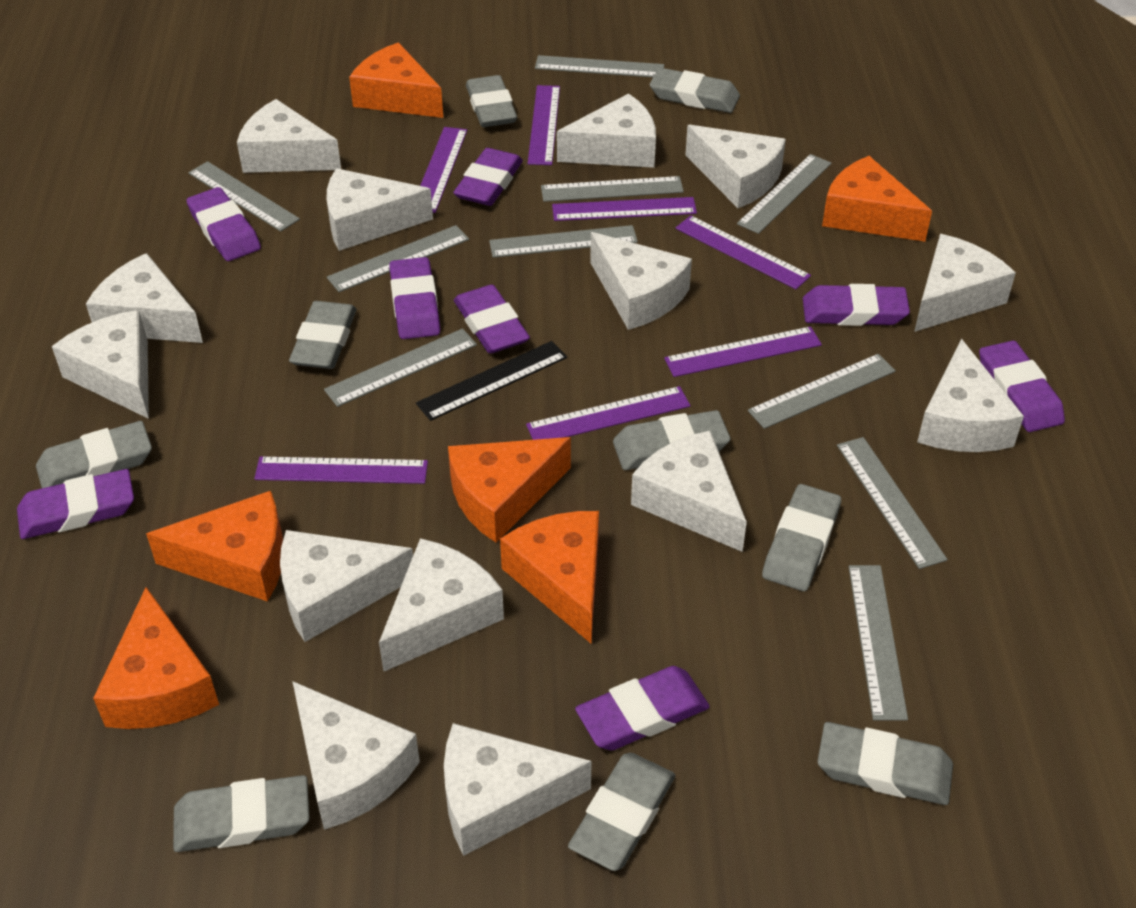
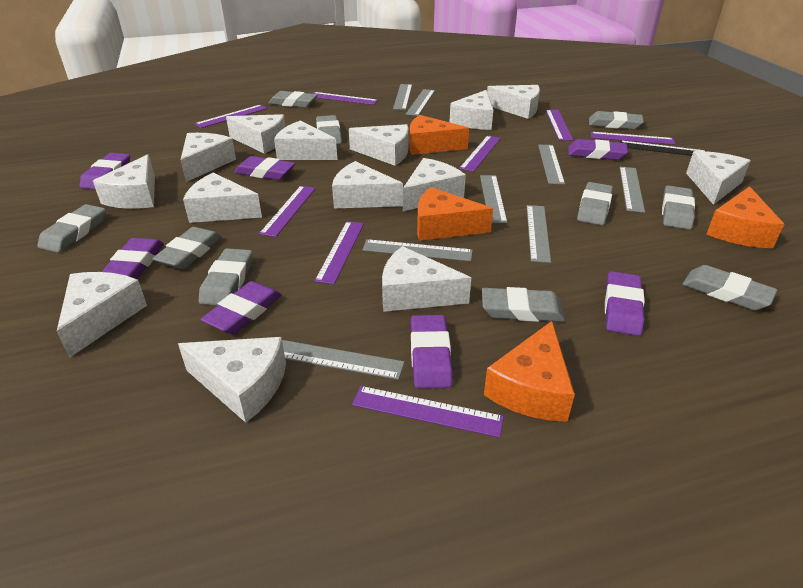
grey eraser: [36,421,152,488] [173,775,310,852] [289,301,357,369] [466,75,517,127] [568,753,675,871] [613,410,730,470] [650,68,740,113] [762,484,841,591] [817,722,953,805] = 9 -> [37,204,105,253] [152,227,222,269] [199,248,253,306] [269,91,317,108] [316,115,342,144] [482,287,565,322] [577,182,613,225] [589,111,644,130] [662,186,695,230] [683,265,777,311] = 10
grey ruler: [188,161,300,232] [324,328,477,407] [327,225,469,292] [489,225,638,258] [535,55,664,77] [541,176,684,202] [737,154,832,234] [748,354,896,429] [837,437,947,569] [849,565,908,721] = 10 -> [282,340,405,380] [362,239,473,261] [393,84,412,110] [406,89,435,116] [480,175,507,223] [527,205,551,263] [538,145,565,185] [620,167,645,213] = 8
orange cheese: [93,587,219,729] [146,491,283,602] [349,43,443,118] [448,437,571,542] [500,511,599,643] [822,156,932,242] = 6 -> [410,115,469,155] [417,187,493,241] [484,321,575,422] [707,186,784,248] = 4
purple eraser: [17,469,134,539] [186,187,261,261] [389,257,440,339] [453,148,523,206] [454,284,530,353] [575,666,710,751] [803,284,910,326] [979,340,1065,432] = 8 -> [80,153,130,190] [102,238,164,279] [200,281,282,334] [234,156,295,180] [411,315,453,389] [568,139,628,160] [605,271,645,336] = 7
purple ruler: [254,456,428,484] [420,127,467,213] [526,386,690,440] [528,85,560,165] [552,197,697,221] [664,326,822,377] [676,215,811,289] = 7 -> [195,105,267,128] [259,186,316,237] [312,92,378,105] [314,221,364,285] [352,386,504,438] [459,135,501,172] [546,110,573,141] [591,132,675,145] = 8

